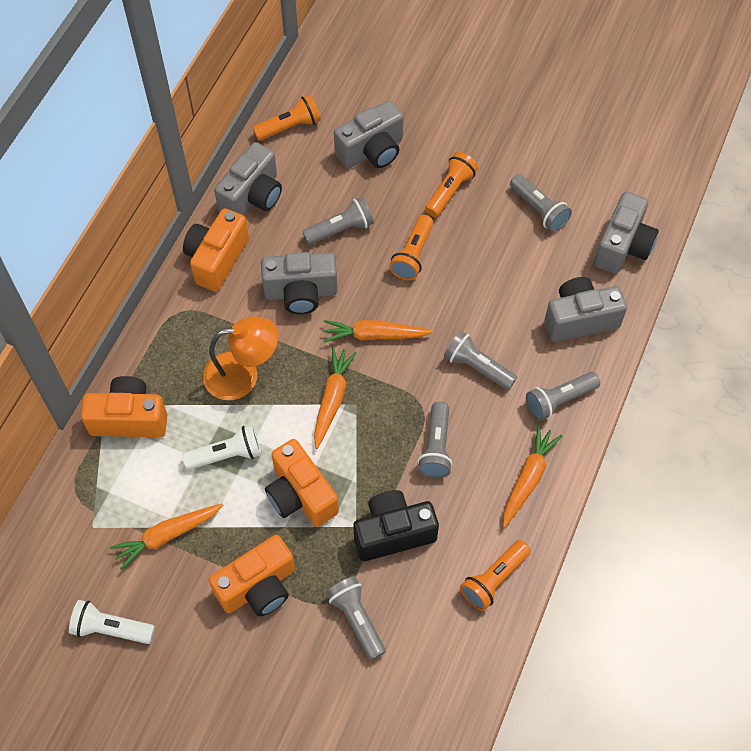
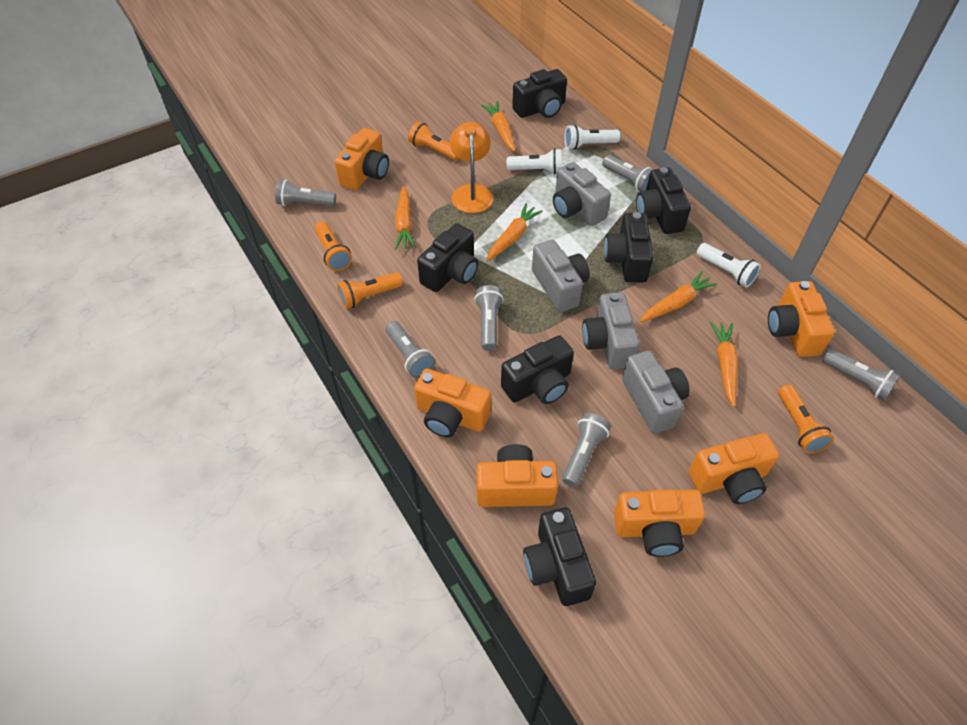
black camera: [353,490,439,561] = 1 -> [417,223,478,292] [501,335,574,404] [512,69,567,118] [523,508,596,606] [604,212,653,282] [636,167,691,234] = 6
grey camera: [214,142,282,215] [261,252,338,314] [334,100,403,168] [544,277,627,342] [594,191,659,274] = 5 -> [532,240,590,312] [553,162,611,226] [582,292,640,370] [622,351,690,434] = 4
orange camera: [81,376,167,437] [183,208,249,292] [209,535,295,616] [265,439,339,527] = 4 -> [334,128,389,191] [414,368,491,438] [476,444,558,507] [614,490,705,557] [689,433,779,504] [768,281,835,357] = 6
orange carrot: [110,504,223,570] [314,347,357,449] [324,320,433,342] [503,425,562,528] = 4 -> [395,186,416,249] [481,101,515,152] [486,203,543,262] [640,271,717,322] [710,322,738,407] = 5
white flashlight: [69,600,155,644] [182,425,261,470] = 2 -> [507,148,562,174] [565,124,620,150] [697,243,761,288] = 3

